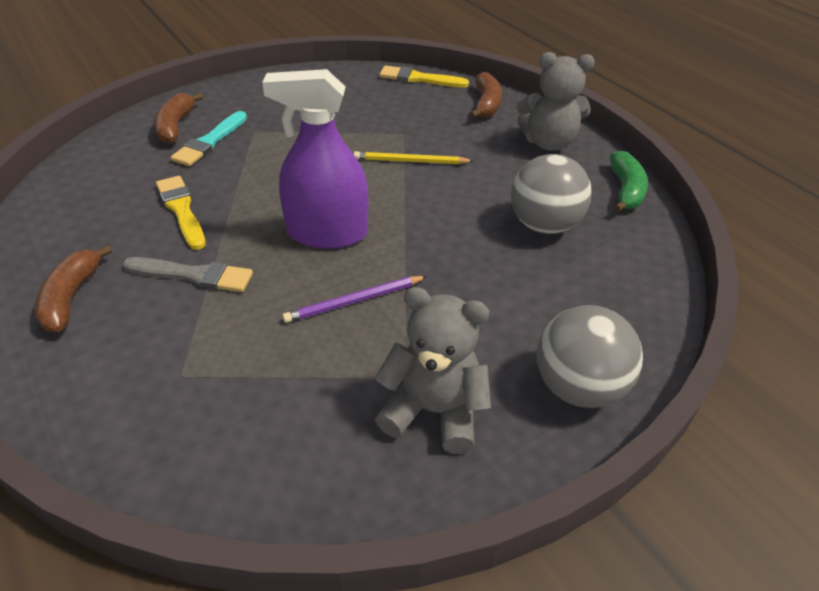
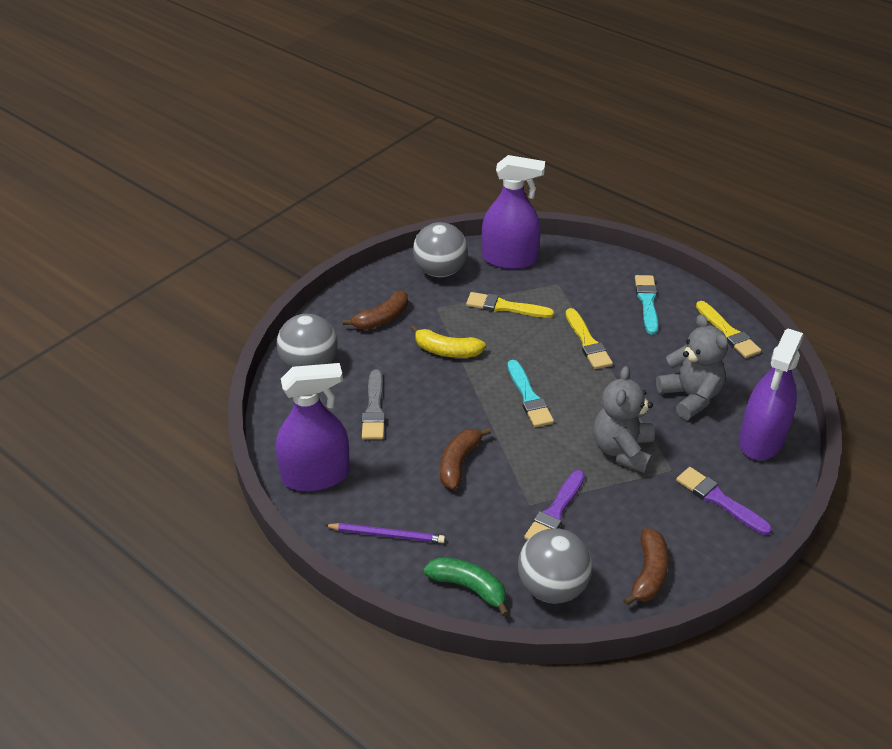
grey ball: [511,154,592,234] [537,305,643,408] = 2 -> [277,314,338,369] [413,222,468,277] [518,528,592,604] = 3
purple brush: none = 0 -> [524,470,585,540] [676,467,772,535] = 2
purple spray bottle: [262,69,368,249] = 1 -> [276,363,350,491] [482,155,545,269] [739,329,804,460] = 3
turquoise brush: [171,111,247,166] = 1 -> [508,360,554,427] [635,275,658,334] = 2
yellow banana: none = 0 -> [410,325,486,358] = 1
yellow brush: [156,176,206,250] [379,65,469,87] = 2 -> [466,292,554,318] [566,308,613,369] [696,301,761,358] = 3
yellow pencil: [354,151,474,164] = 1 -> none = 0

